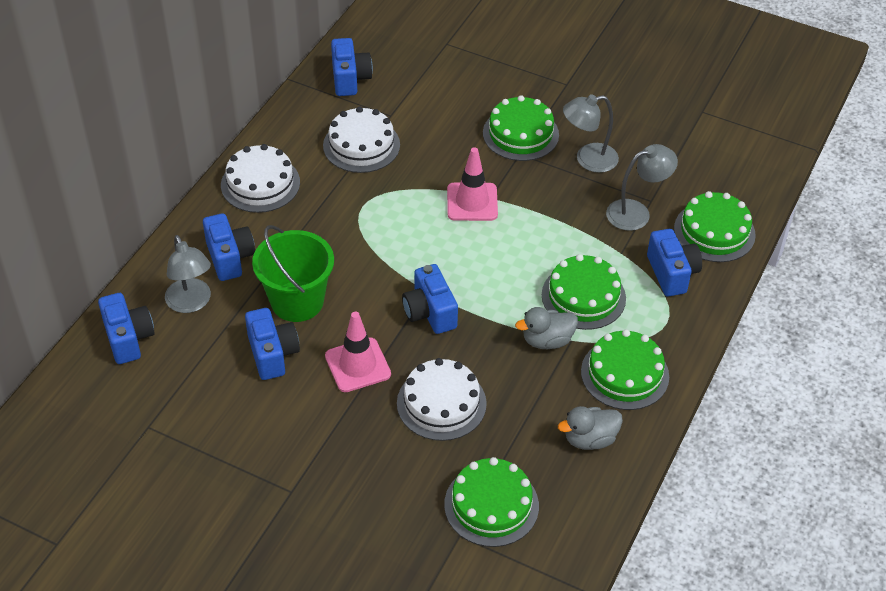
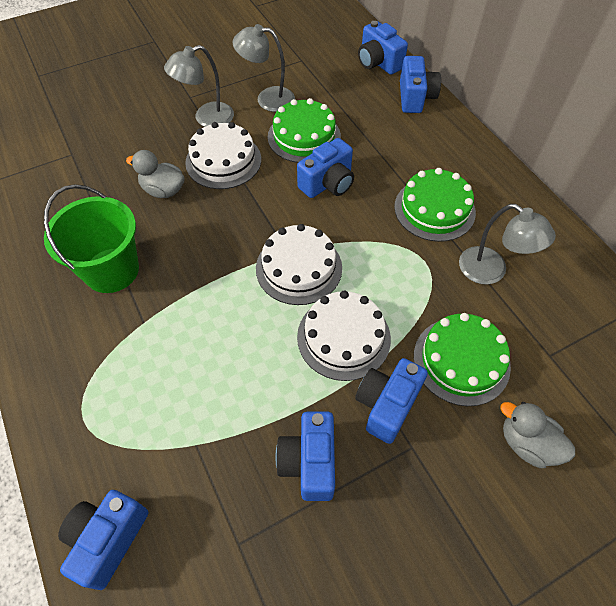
green cake: [444,457,539,547] [483,95,559,161] [542,254,626,330] [581,329,669,410] [674,191,756,262] = 5 -> [268,98,341,163] [394,168,476,242] [414,313,511,406] = 3
pink traffic cone: [325,312,391,392] [447,147,498,221] = 2 -> none = 0

